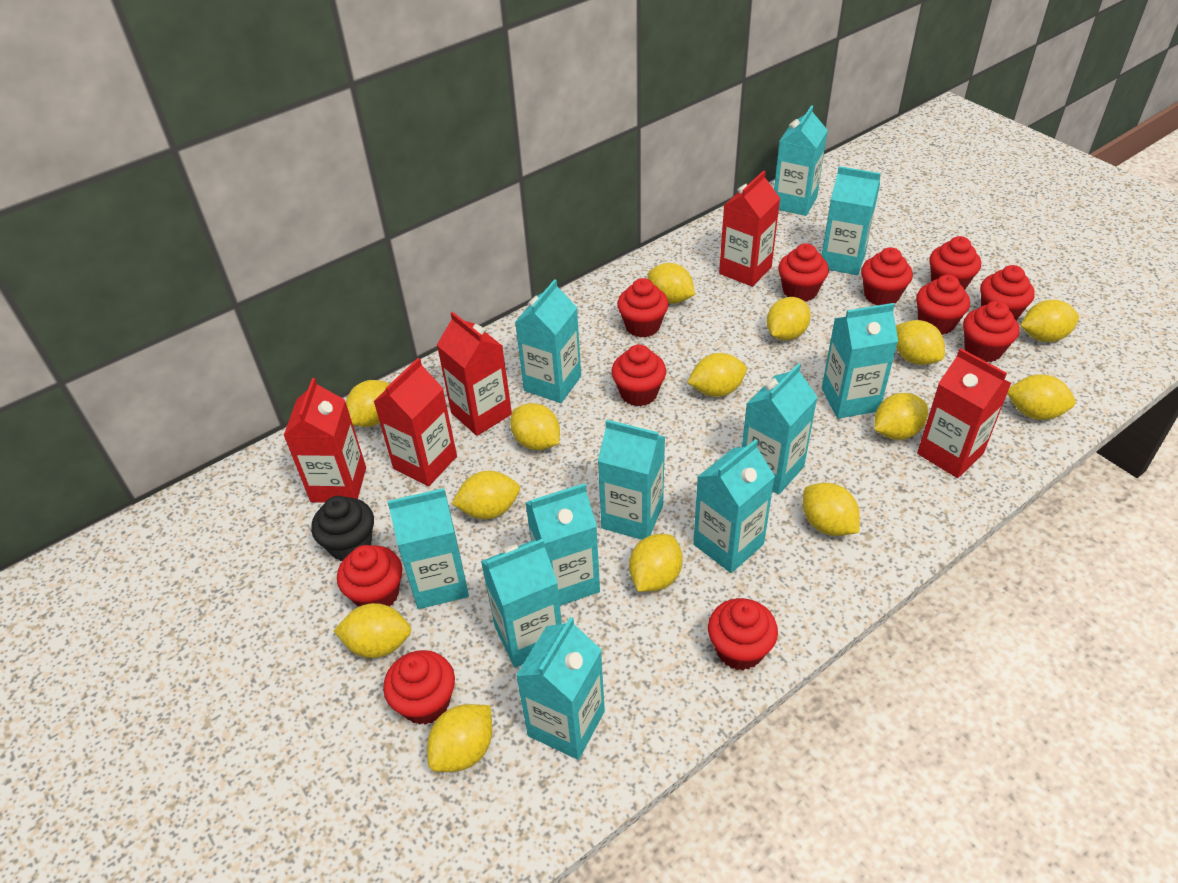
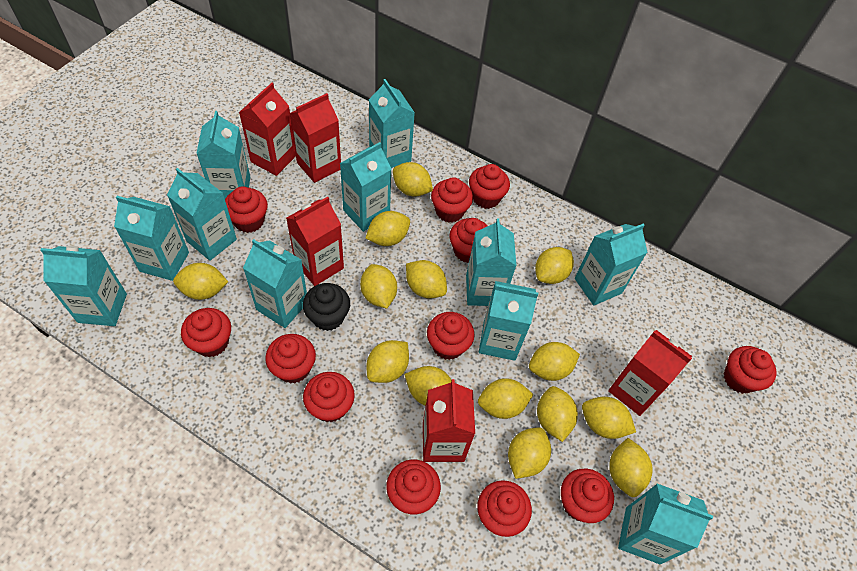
red cupcake: [337,545,402,607] [383,650,455,725] [611,344,666,406] [617,278,668,338] [708,598,778,670] [778,243,829,301] [861,247,913,305] [916,275,970,335] [929,236,981,290] [963,301,1019,362] [980,265,1035,320] = 11 -> [181,308,231,357] [225,186,268,233] [265,334,316,384] [303,372,355,423] [386,460,441,514] [427,312,475,360] [431,177,473,223] [449,218,488,263] [469,164,510,209] [477,480,532,537] [561,469,614,523] [724,346,776,394] = 12

